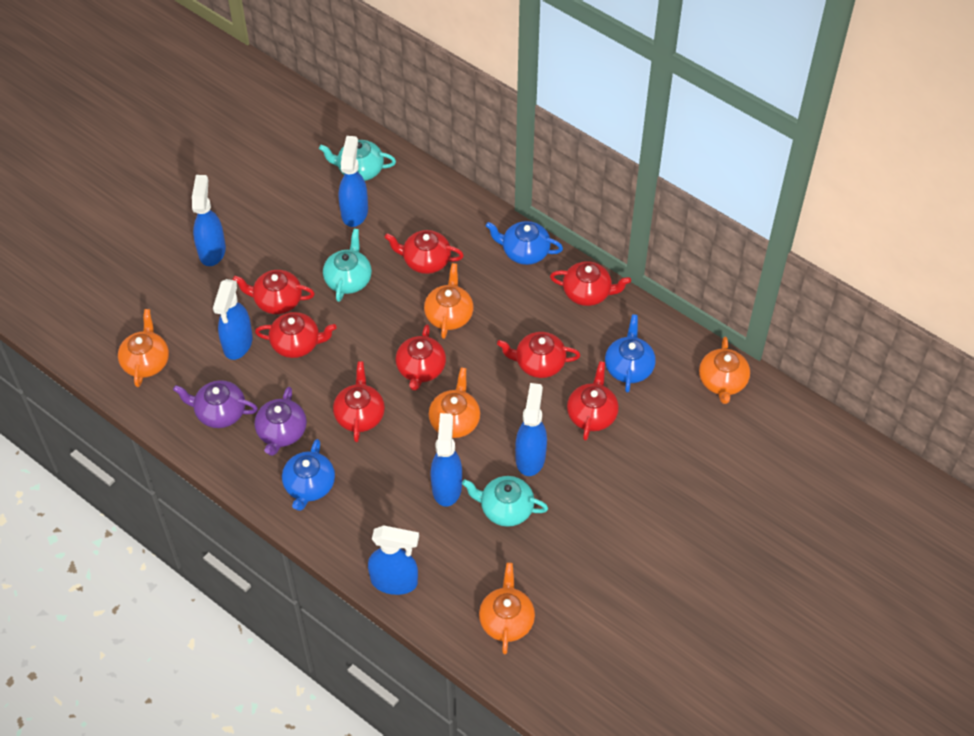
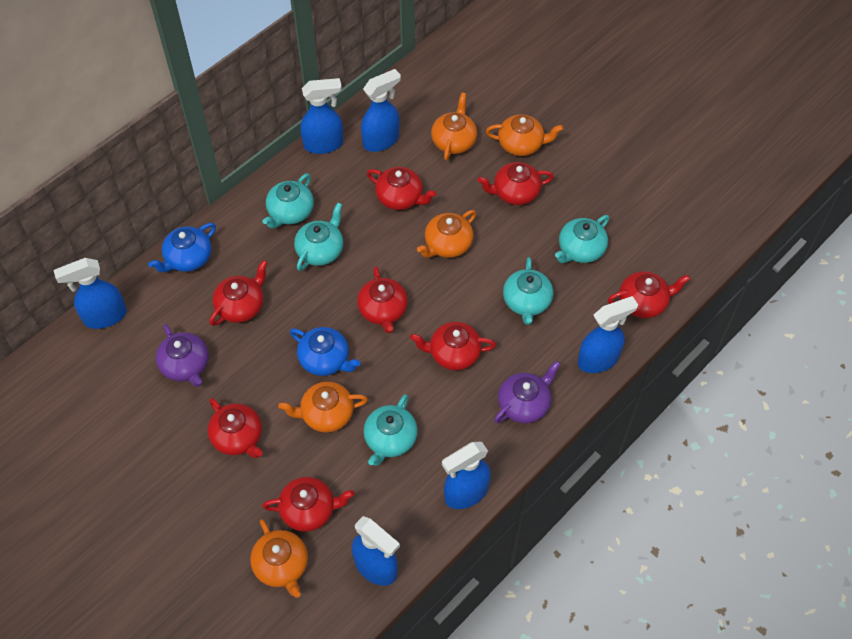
blue teapot: [282,439,335,511] [486,221,563,265] [605,314,656,393] = 3 -> [148,223,216,272] [290,327,361,376] = 2
turquoise teapot: [319,140,396,181] [323,229,372,302] [462,476,548,527] = 3 -> [263,173,314,229] [294,203,343,271] [363,394,418,466] [503,257,553,325] [555,215,609,263] = 5

